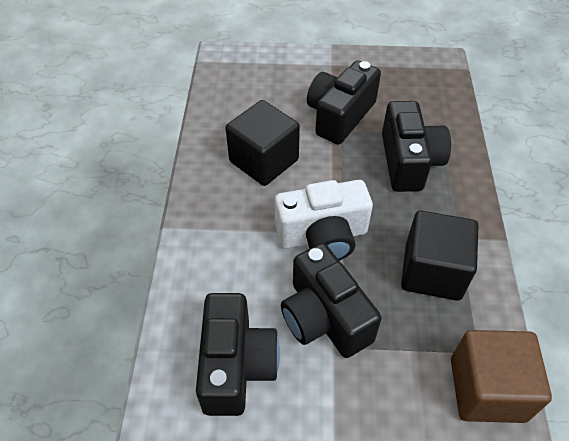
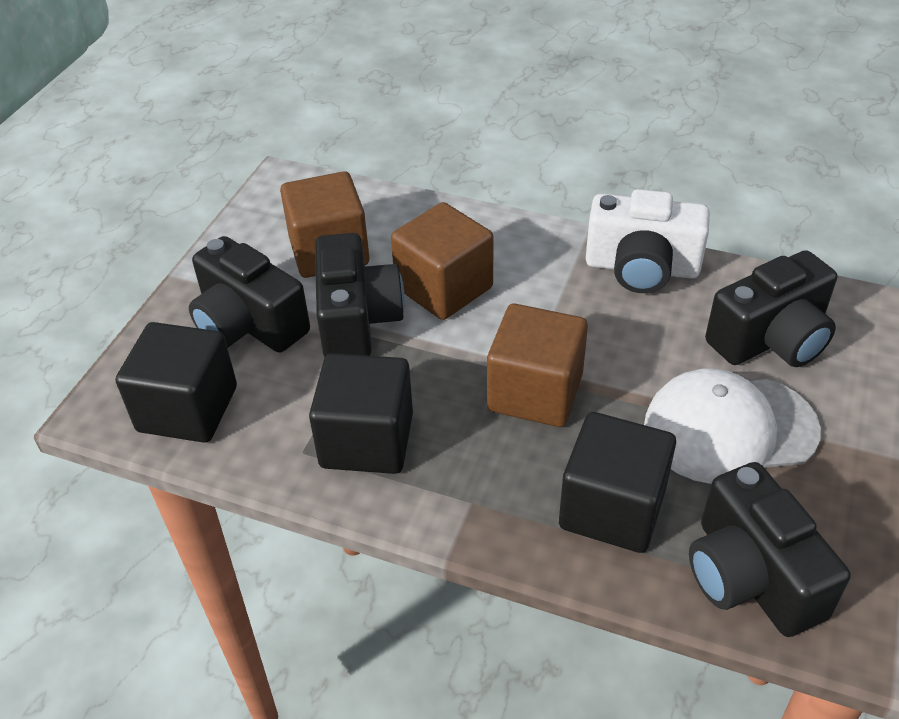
black cube: [225,100,300,186] [401,211,478,301] = 2 -> [116,322,237,443] [309,353,413,474] [559,412,676,553] = 3
brown cube: [451,330,552,423] = 1 -> [280,171,369,278] [391,202,494,320] [487,304,588,427] = 3
white cap: none = 0 -> [644,368,821,484] = 1

